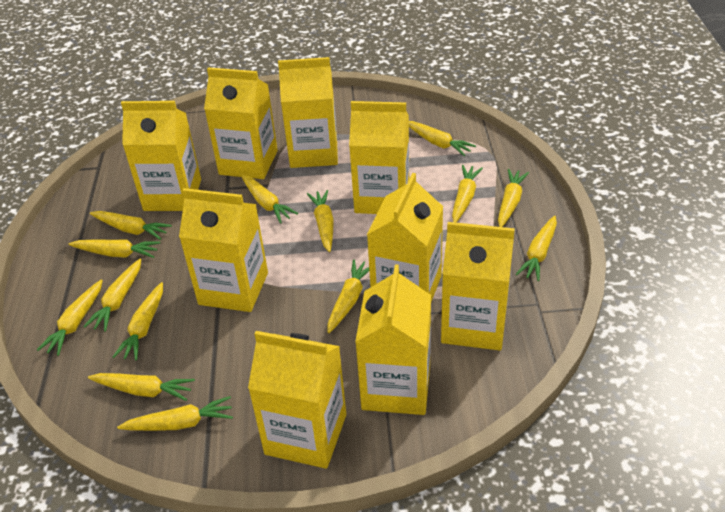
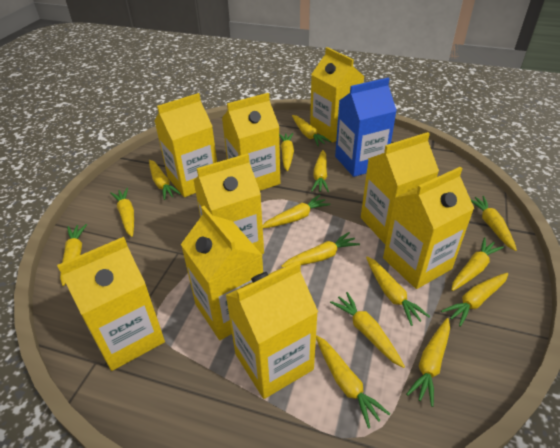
blue carton: none = 0 -> [335,78,397,177] = 1
yellow carrot: [37,280,103,356] [69,239,160,258] [83,258,141,331] [88,373,195,401] [90,211,172,240] [113,282,163,360] [117,396,233,431] [241,175,298,224] [307,190,334,252] [327,259,369,333] [409,121,476,156] [452,165,483,223] [498,169,529,227] [516,216,557,281] = 14 -> [60,224,87,286] [110,188,134,237] [149,160,181,200] [262,195,331,228] [279,133,294,171] [281,232,360,268] [292,115,331,146] [311,150,329,192] [316,335,390,429] [330,292,405,368] [366,257,430,326] [406,318,450,407] [441,273,508,327] [451,237,504,291] [471,196,517,251] = 15

